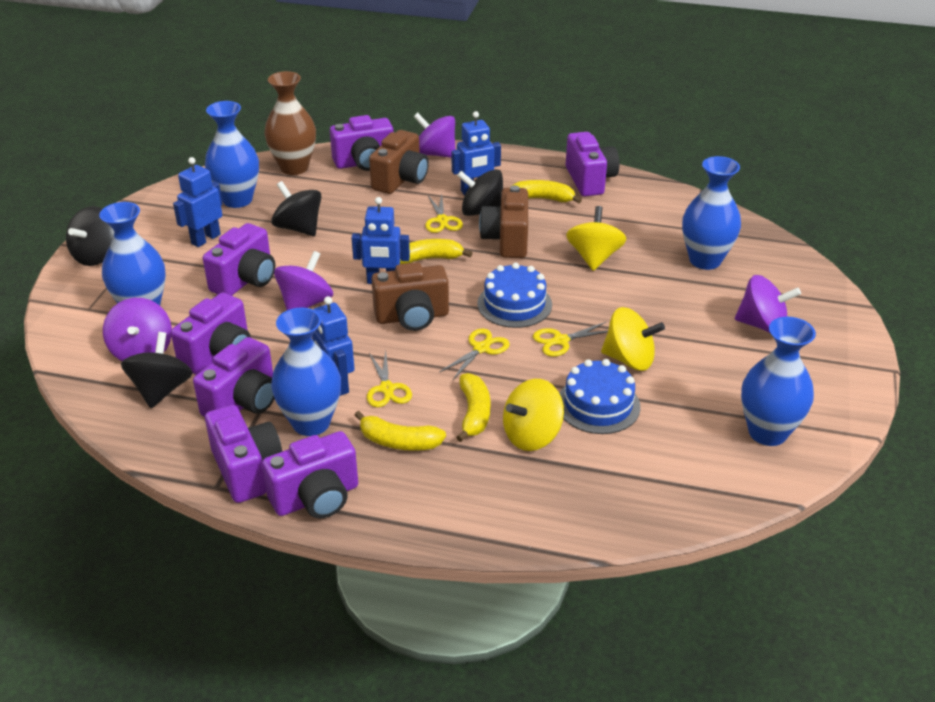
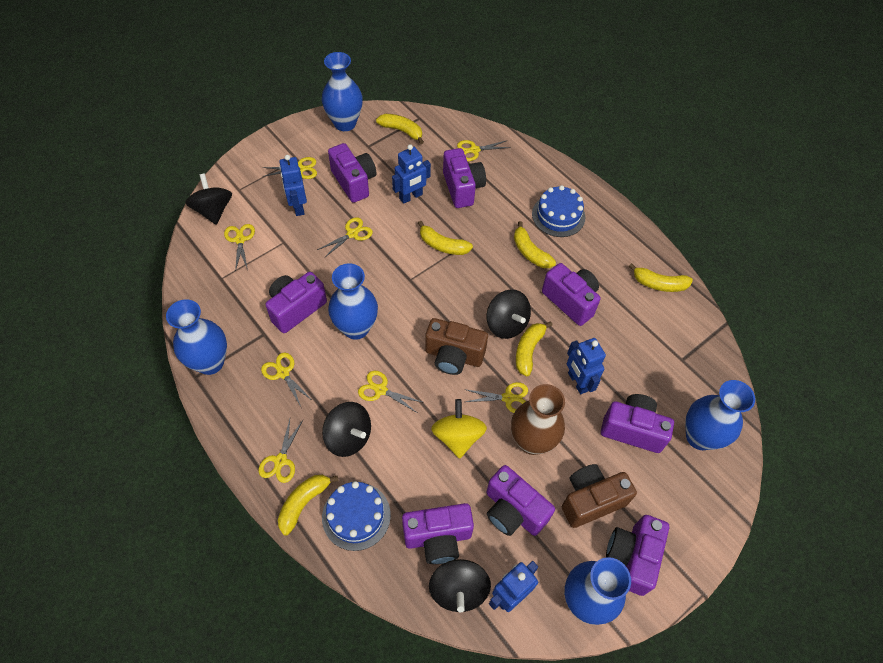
brown camera: [369,130,429,194] [372,262,449,331] [479,185,528,258] = 3 -> [425,318,488,375] [562,464,637,528] = 2
purple camera: [171,293,251,375] [193,337,275,417] [203,223,275,296] [205,405,282,503] [262,431,358,518] [330,115,394,171] [566,132,619,196] = 7 -> [265,272,327,333] [328,143,376,203] [402,503,474,564] [443,148,486,208] [486,465,555,536] [542,263,601,326] [601,394,674,453] [606,515,669,596] = 8
purple spinning top: [103,298,172,361] [274,251,333,310] [414,113,455,158] [735,275,801,333] = 4 -> none = 0
yellow banana: [354,411,446,451] [400,239,472,264] [456,373,490,442] [510,180,582,203] = 4 -> [278,475,339,536] [376,114,424,144] [418,221,473,255] [514,221,556,268] [516,321,553,376] [629,263,693,292] = 6
yellow scissors: [367,351,412,407] [425,194,463,233] [440,328,510,380] [533,322,608,357] = 4 -> [224,224,255,272] [259,419,303,483] [261,352,313,407] [262,157,317,179] [317,217,373,258] [358,371,422,413] [457,140,511,161] [464,382,528,413] = 8
yellow spinning top: [503,379,564,451] [566,206,627,271] [601,307,665,371] = 3 -> [431,399,487,459] = 1

